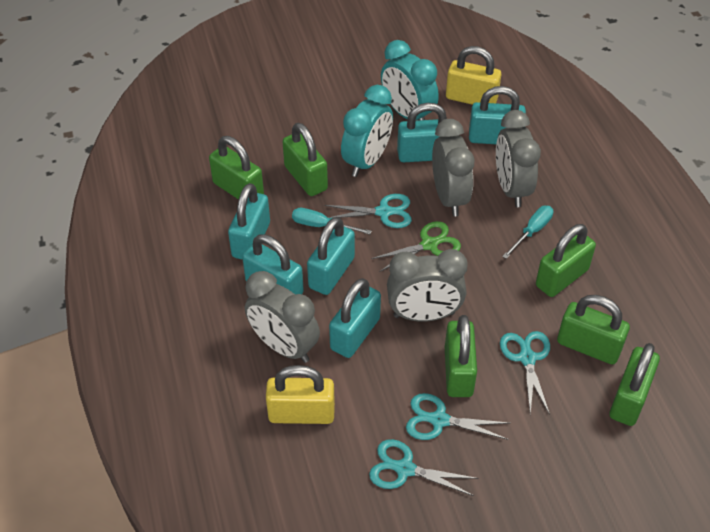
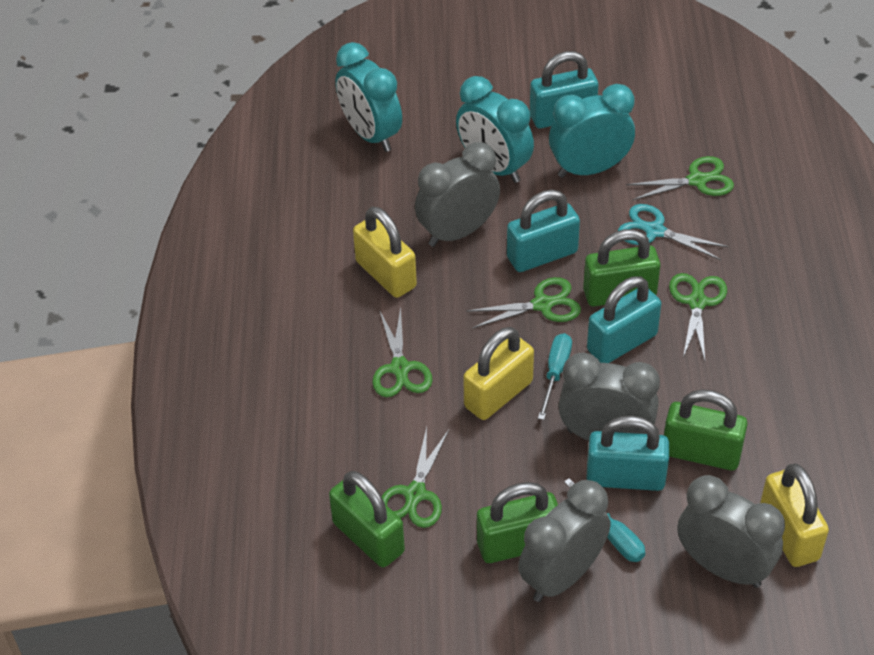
green padlock: [209,136,264,200] [282,123,328,196] [445,315,477,397] [536,224,596,297] [557,295,630,365] [609,343,660,426] = 6 -> [329,471,405,567] [477,482,558,563] [583,229,660,307] [664,389,748,470] = 4
green scissors: [371,221,461,272] = 1 -> [372,307,433,397] [382,427,449,528] [466,277,581,328] [626,156,734,200] [669,273,727,360] = 5
turquoise clock: [341,85,393,177] [381,40,439,120] = 2 -> [335,42,402,152] [456,76,534,183] [549,84,635,178] = 3
turquoise padlock: [228,183,270,260] [242,234,304,294] [307,217,355,295] [329,278,381,358] [397,103,447,162] [469,86,526,144] = 6 -> [507,190,580,272] [530,51,598,128] [586,415,669,491] [587,276,661,363] = 4
turquoise scissors: [324,194,412,228] [369,439,479,496] [406,393,509,440] [500,331,550,415] = 4 -> [618,204,728,260] = 1
yellow padlock: [266,365,335,424] [446,46,501,105] = 2 -> [353,206,417,298] [463,327,534,420] [760,463,829,567] = 3

